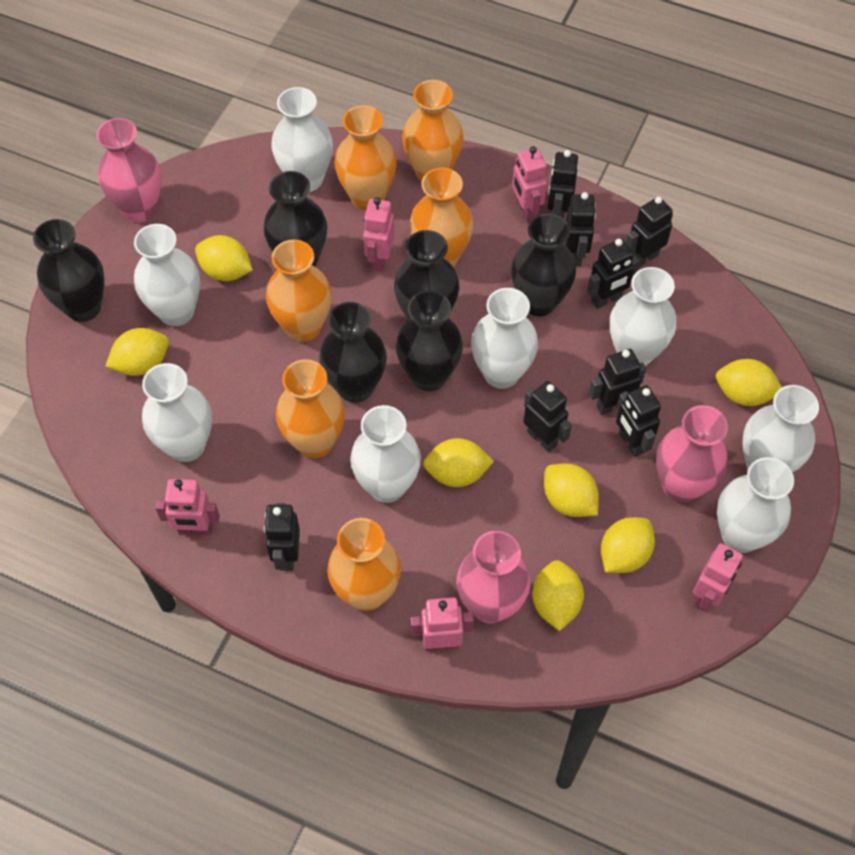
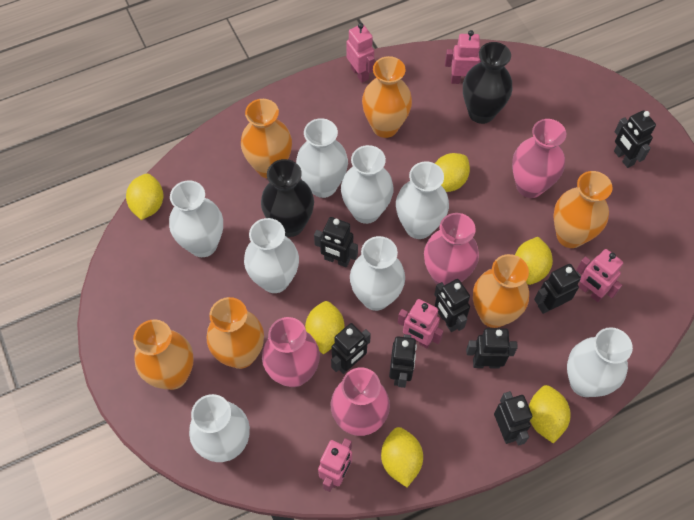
black vase: [33,219,105,322] [263,171,327,267] [319,302,387,403] [394,230,459,319] [396,290,463,391] [511,213,576,316] = 6 -> [261,159,314,237] [463,42,512,124] = 2
pink vase: [96,118,162,223] [457,531,531,623] [656,405,728,503] = 3 -> [262,317,320,387] [331,367,390,436] [424,213,479,285] [512,119,566,198] = 4
yellow lemon: [106,328,169,376] [195,235,253,281] [423,438,494,487] [532,560,584,631] [544,463,599,517] [601,517,655,573] [716,359,782,406] = 7 -> [126,174,163,220] [305,301,344,354] [381,427,423,487] [435,153,470,192] [515,237,553,285] [529,385,571,444] = 6

